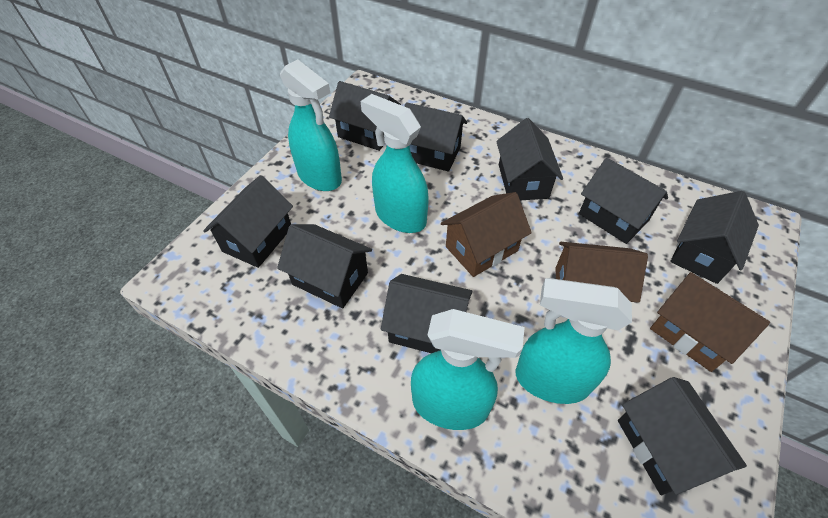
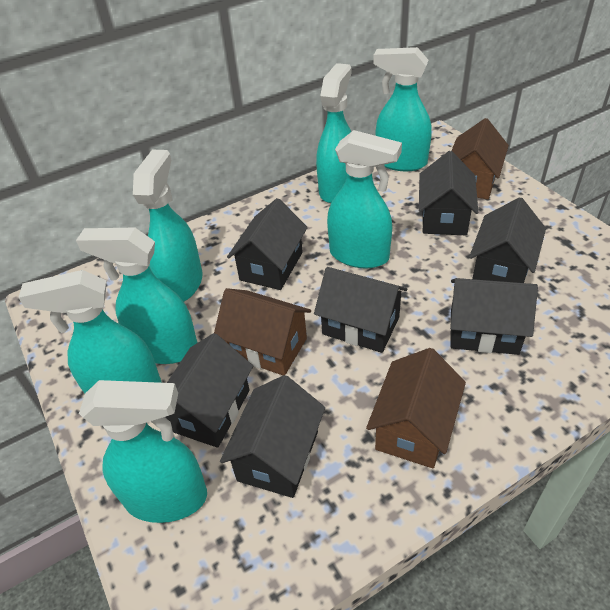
black house: [203,175,293,268] [277,224,372,308] [329,81,401,151] [381,274,472,353] [404,102,467,172] [496,118,563,200] [579,158,668,244] [618,377,747,495] [670,191,759,284] = 9 -> [165,333,253,448] [220,375,325,498] [227,198,308,290] [314,267,407,353] [419,151,478,235] [450,278,538,355] [469,197,546,283] = 7
turquoise spray bottle: [280,59,342,191] [361,94,429,233] [411,309,525,430] [515,278,632,404] = 4 -> [18,270,161,394] [76,228,197,364] [79,380,207,523] [133,150,203,302] [316,63,351,203] [327,130,402,269] [373,47,432,171] = 7

